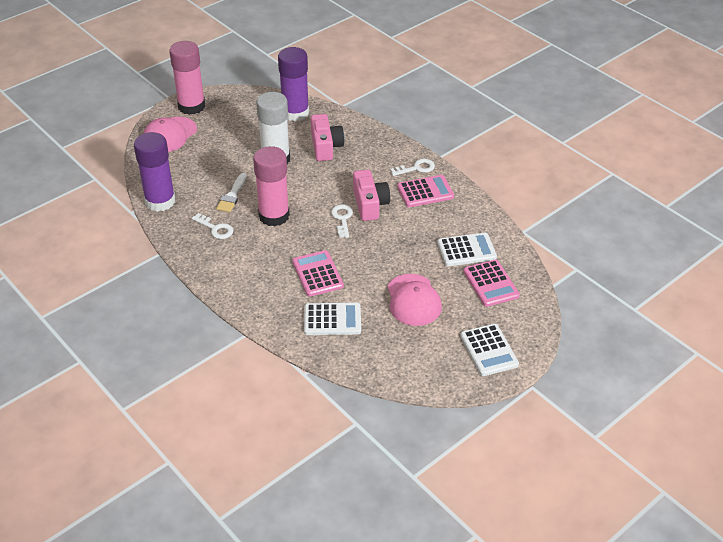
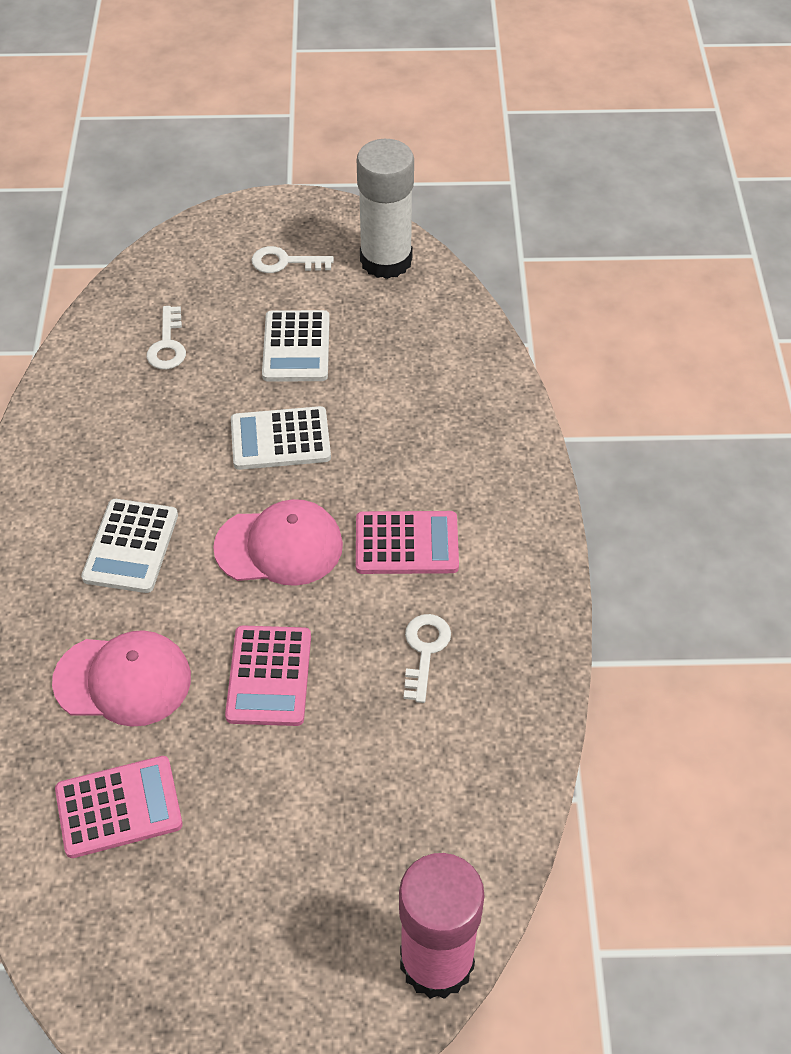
pink camera: [311,114,344,161] [353,170,390,221] = 2 -> none = 0
pink glue stick: [169,41,205,115] [253,146,290,227] = 2 -> [399,853,484,999] = 1
purple glue stick: [134,132,175,212] [278,47,309,121] = 2 -> none = 0
white brush: [216,173,247,212] = 1 -> none = 0

